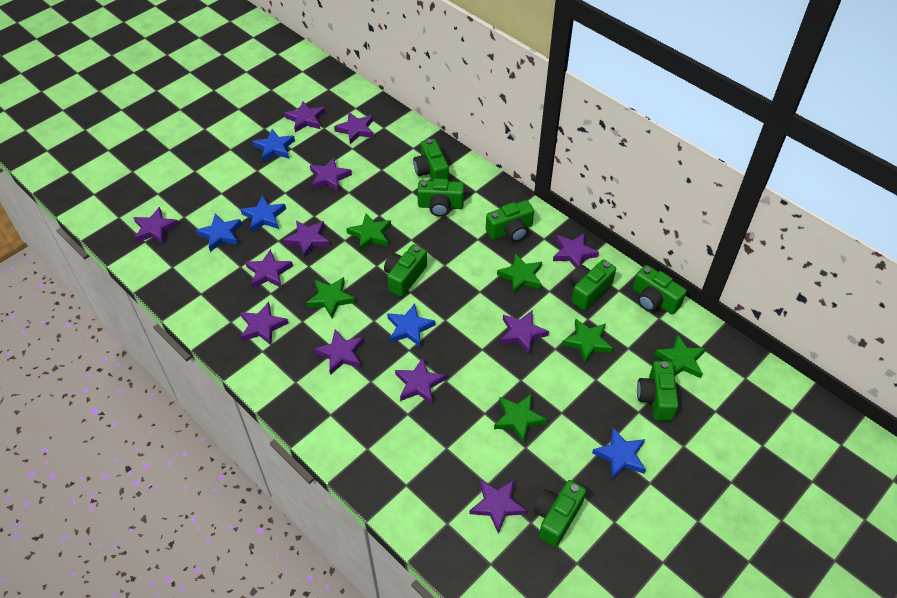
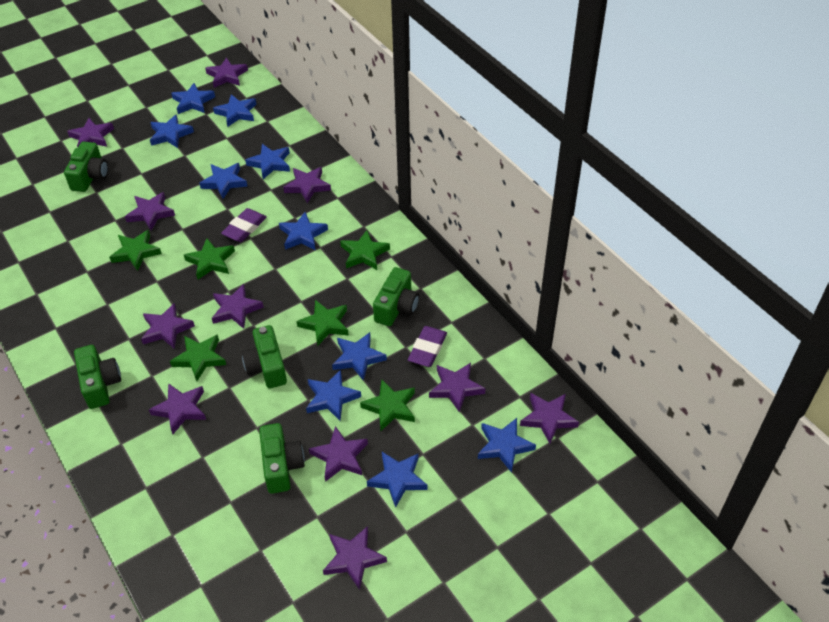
blue star: [195,214,242,252] [241,195,286,232] [252,129,295,162] [387,303,435,347] [592,428,646,480] = 5 -> [150,114,194,148] [171,83,215,114] [199,163,247,199] [213,94,256,127] [245,144,290,179] [279,212,328,250] [306,370,361,421] [332,332,387,381] [367,452,428,508] [478,418,536,473] = 10
green camera: [384,244,427,297] [413,139,449,181] [417,179,464,217] [486,200,534,242] [533,480,586,547] [570,259,616,310] [633,265,687,314] [637,361,678,421] = 8 -> [64,142,108,192] [74,345,121,409] [242,325,287,388] [259,423,305,494] [373,267,419,326] = 5
purple eraser: none = 0 -> [221,208,267,242] [408,326,447,367] = 2
purple star: [133,207,179,244] [240,302,289,345] [245,249,293,288] [284,101,325,133] [284,220,330,257] [310,157,352,192] [314,329,364,375] [334,112,374,144] [395,358,446,404] [470,480,527,534] [501,311,549,354] [553,233,599,268] = 12 -> [67,118,114,147] [125,192,175,231] [141,303,195,349] [149,383,206,434] [205,57,248,88] [212,284,264,329] [283,167,331,203] [309,426,368,482] [323,526,387,590] [429,363,486,412] [520,393,579,444] = 11

